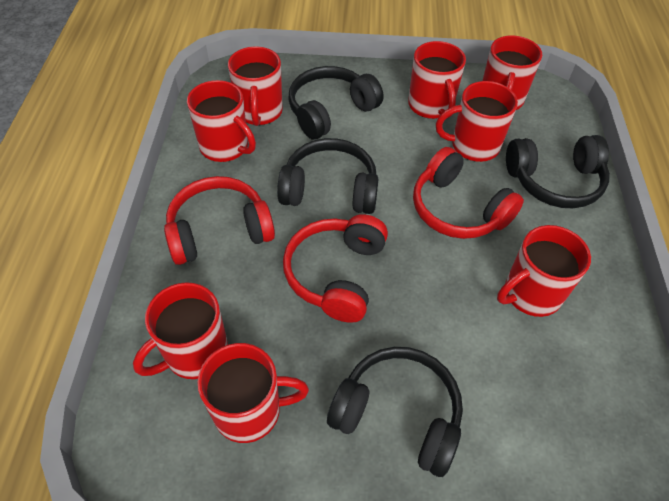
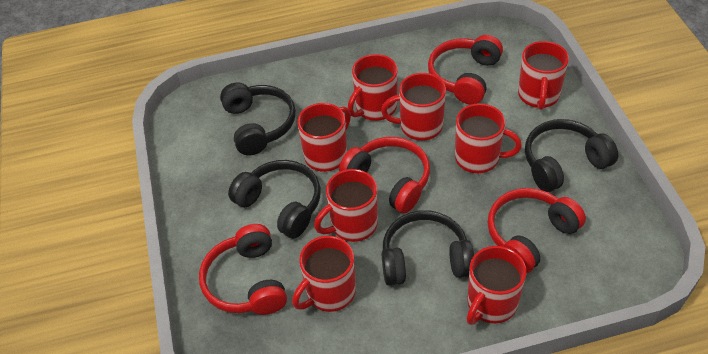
red headphones: [164,176,275,265] [283,214,388,323] [413,147,524,239] = 3 -> [199,224,287,315] [339,137,430,213] [428,35,503,105] [488,188,586,274] = 4

